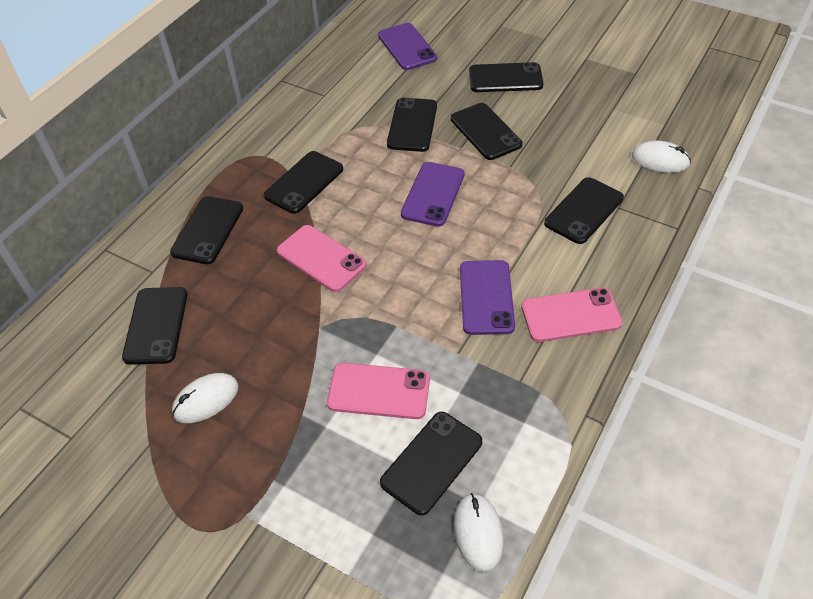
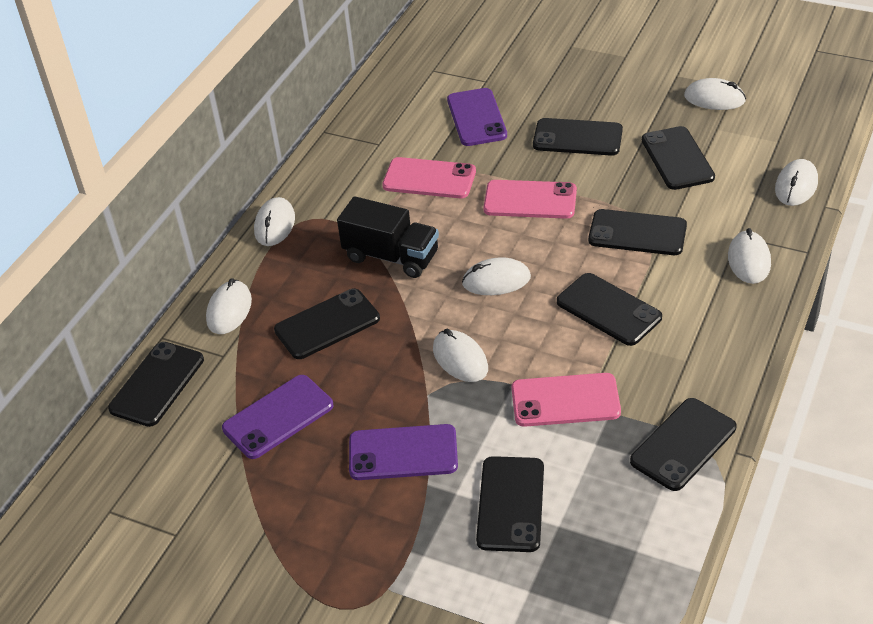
black truck: none = 0 -> [337,196,439,278] = 1
white mouse: [172,373,239,423] [454,493,504,572] [632,141,691,173] = 3 -> [206,278,252,334] [254,197,295,246] [433,329,488,382] [462,257,531,295] [684,78,746,110] [728,228,771,284] [775,159,818,206] = 7

